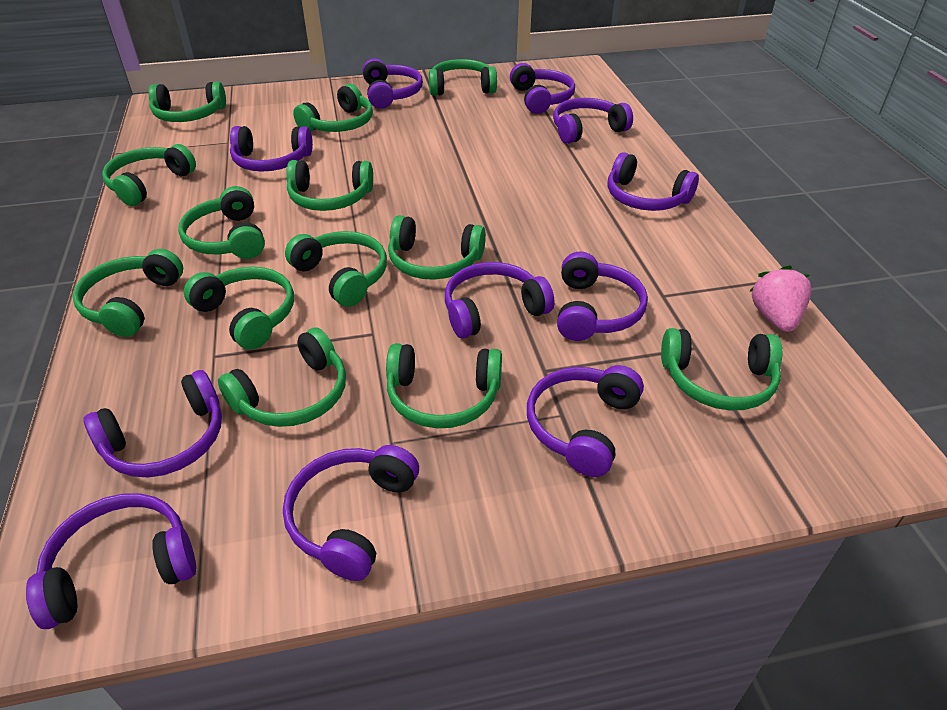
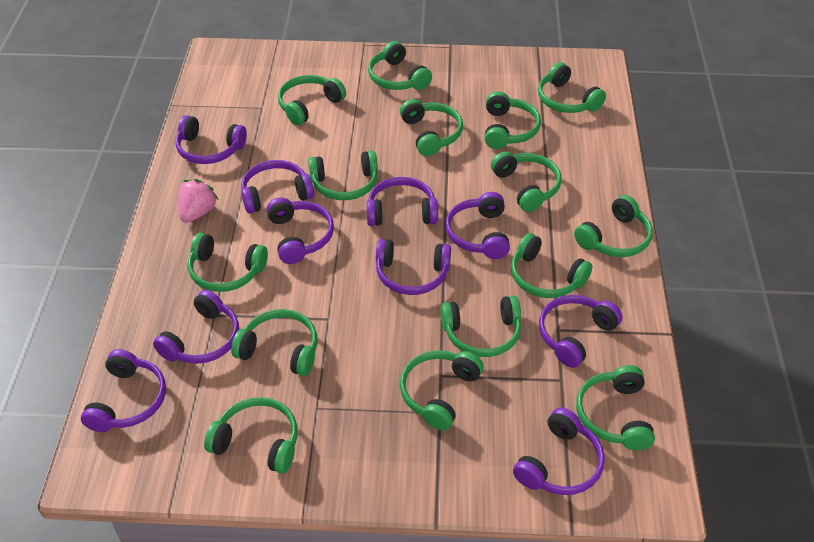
green headphones: [73,249,183,337] [102,144,196,206] [149,82,226,122] [178,186,265,259] [184,267,294,350] [218,327,346,427] [285,231,387,307] [286,160,373,211] [293,84,373,132] [386,343,502,428] [388,215,486,280] [429,59,497,96] [661,328,782,411] = 13 -> [188,233,268,292] [204,397,298,474] [231,309,317,376] [278,75,346,126] [308,151,378,200] [368,41,432,90] [400,99,463,156] [400,350,484,430] [440,296,521,357] [485,91,541,149] [491,151,562,212] [511,233,593,298] [538,62,606,113] [574,195,653,257] [576,365,655,450] = 15
purple headphones: [26,493,196,629] [84,370,222,477] [230,126,313,172] [283,445,419,581] [362,58,423,109] [445,262,554,338] [510,63,575,114] [527,365,644,477] [553,98,633,144] [557,252,648,341] [608,152,699,211] = 11 -> [81,349,166,432] [153,290,239,364] [176,115,247,164] [241,160,314,213] [266,197,334,264] [367,177,438,226] [376,239,451,295] [445,192,510,259] [513,407,605,495] [539,295,623,368] = 10

